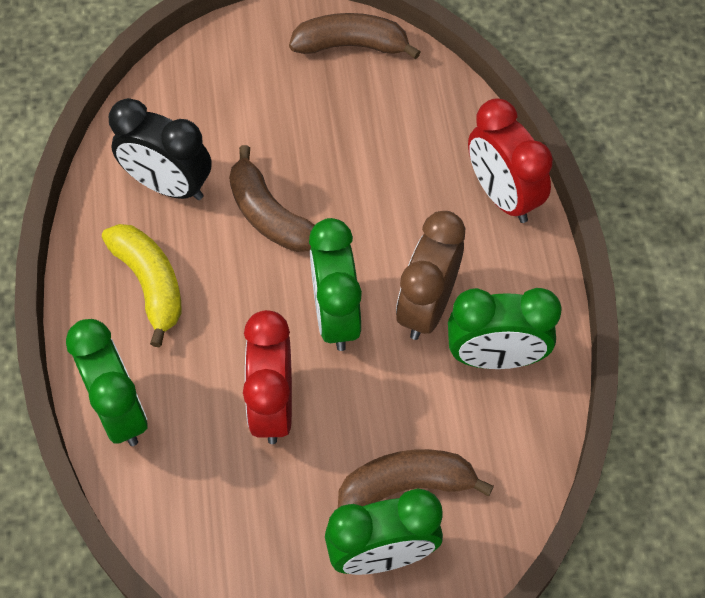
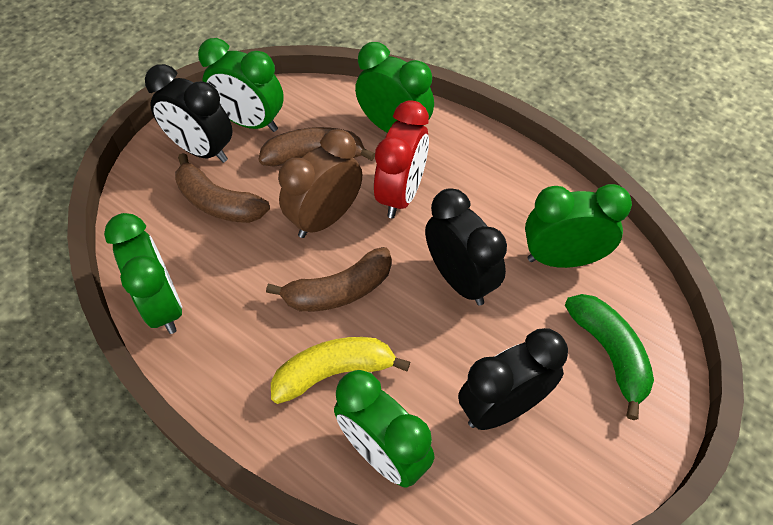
black clock: [109,98,212,200] = 1 -> [145,64,233,163] [425,188,507,306] [458,328,568,430] = 3
green banana: none = 0 -> [565,294,654,420] = 1
green clock: [66,319,148,446] [309,218,362,351] [325,488,443,575] [448,288,562,369] = 4 -> [104,213,182,334] [198,38,284,132] [334,370,434,488] [355,42,434,133] [525,184,632,268] = 5
red clock: [243,310,292,444] [468,99,553,223] = 2 -> [374,100,429,218] = 1

